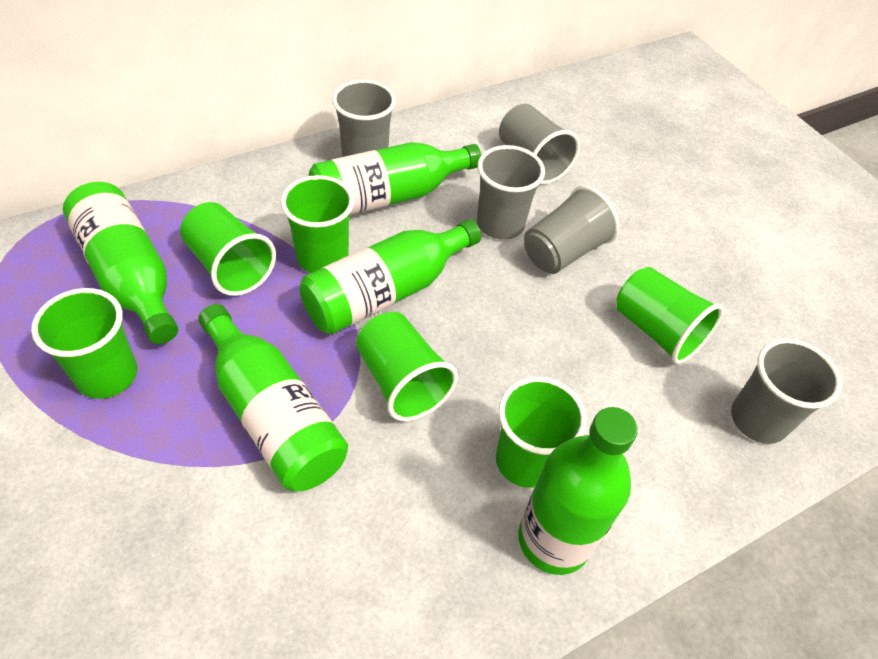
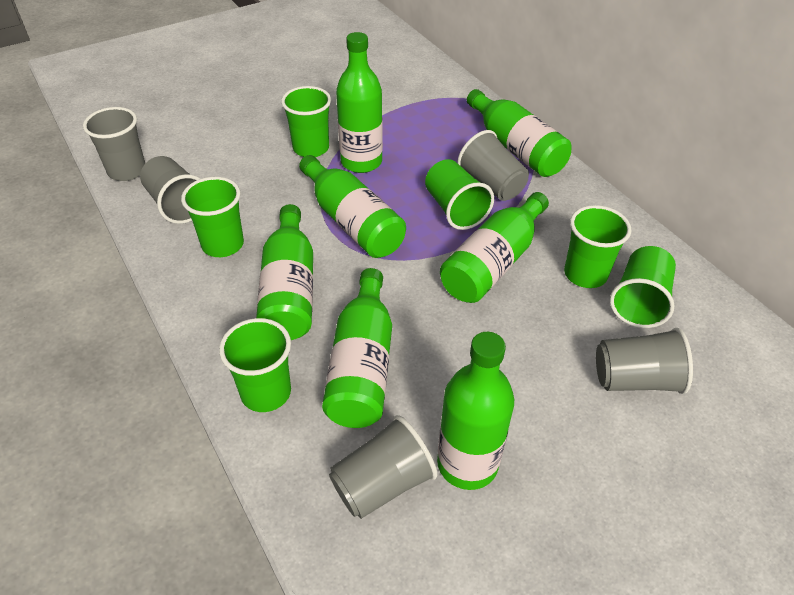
green bottle: [63,182,178,344] [198,304,348,491] [300,219,481,335] [309,142,481,215] [518,407,638,575] = 5 -> [256,204,313,340] [299,155,406,258] [322,268,392,428] [336,32,383,173] [437,332,514,490] [440,192,549,303] [467,89,572,177] = 7

